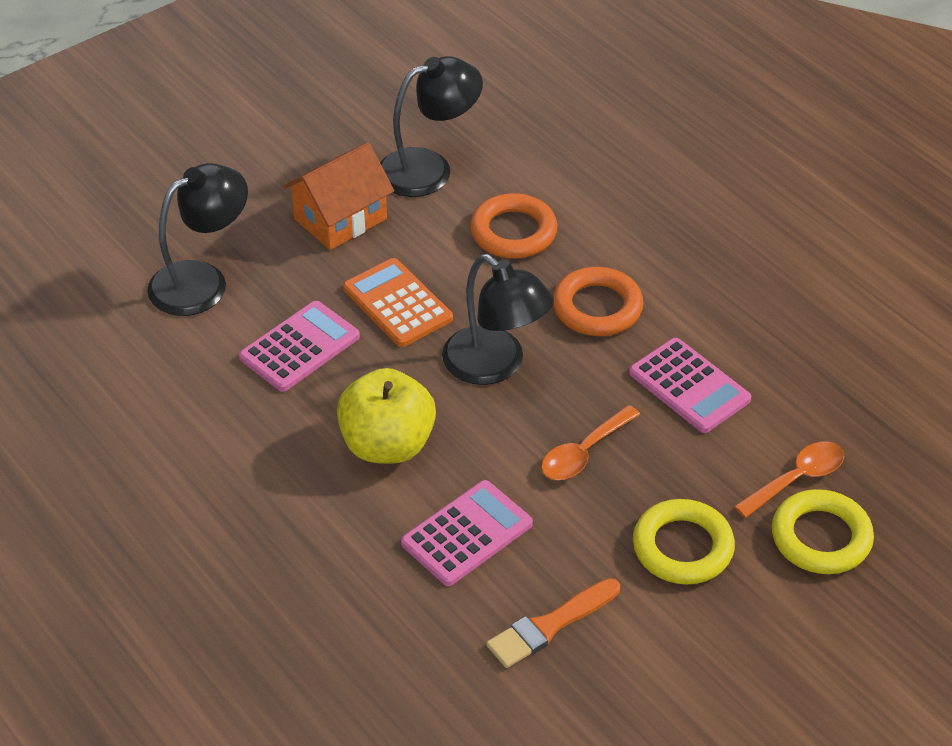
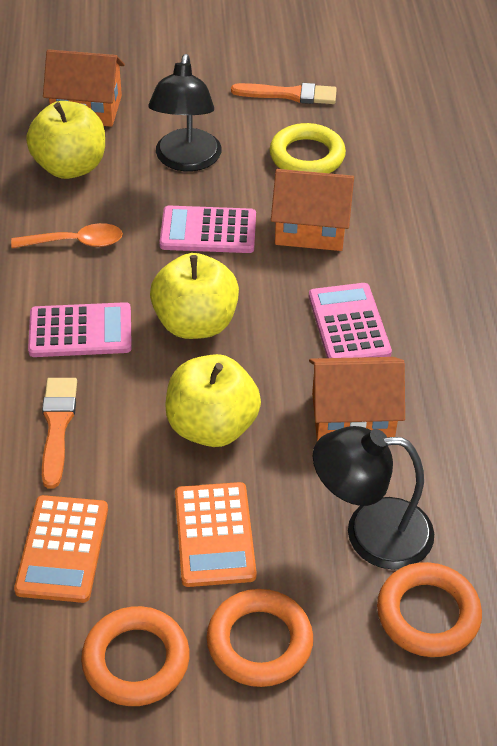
black lamp: [147,163,248,316] [380,56,483,197] [442,254,554,385] = 3 -> [148,54,222,171] [313,426,434,570] = 2
orange brush: [486,578,620,668] = 1 -> [42,378,77,489] [231,83,337,104] = 2
orange calculator: [343,258,453,347] = 1 -> [14,495,108,603] [175,482,257,587] = 2
orange house: [283,142,394,250] = 1 -> [43,49,125,127] [271,169,354,251] [309,357,405,441] = 3
orange ring: [470,193,557,258] [553,267,643,336] = 2 -> [81,606,190,706] [207,589,313,687] [377,562,482,657] = 3
orange spoon: [541,405,641,480] [734,442,844,518] = 2 -> [11,223,123,248] = 1
yellow apple: [337,368,436,464] = 1 -> [26,101,105,179] [150,253,239,339] [165,354,261,447] = 3
yellow ring: [633,499,735,584] [772,489,874,574] = 2 -> [270,123,346,173] = 1

